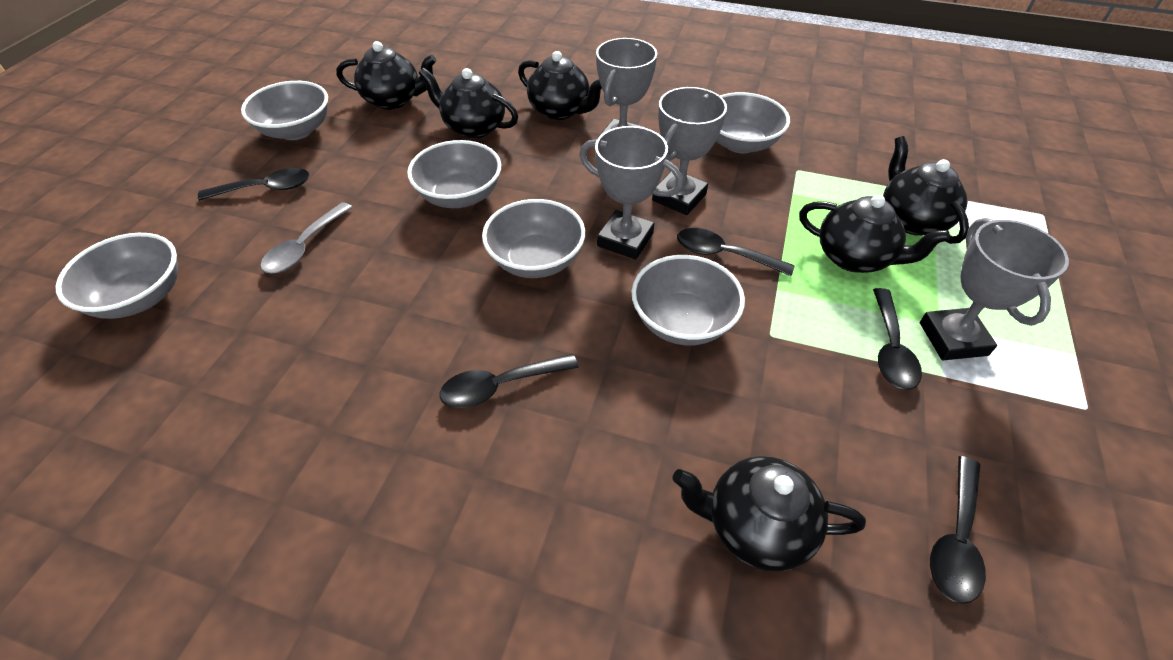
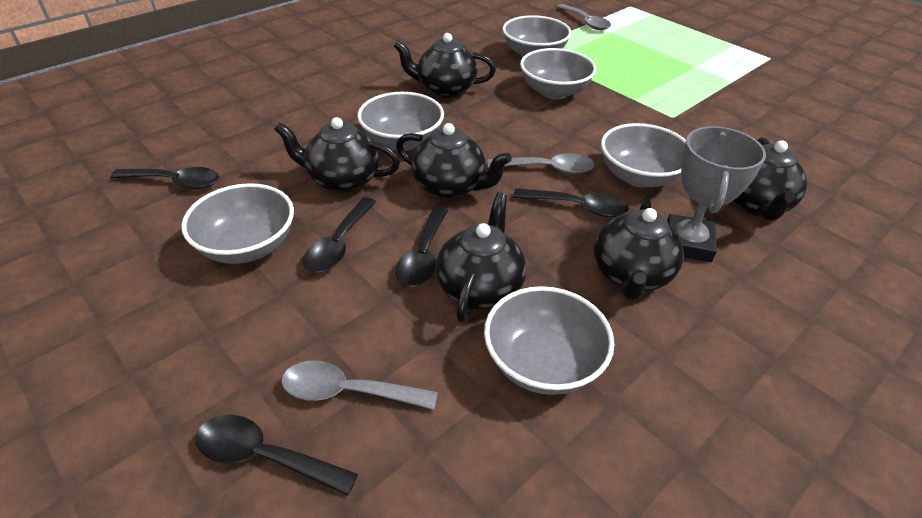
grey spoon: [261,202,353,273] = 1 -> [281,361,438,410] [488,153,594,174] [556,4,611,30] = 3
grey trophy: [579,126,683,259] [596,38,657,138] [652,87,727,215] [920,218,1069,360] = 4 -> [667,126,766,262] = 1

